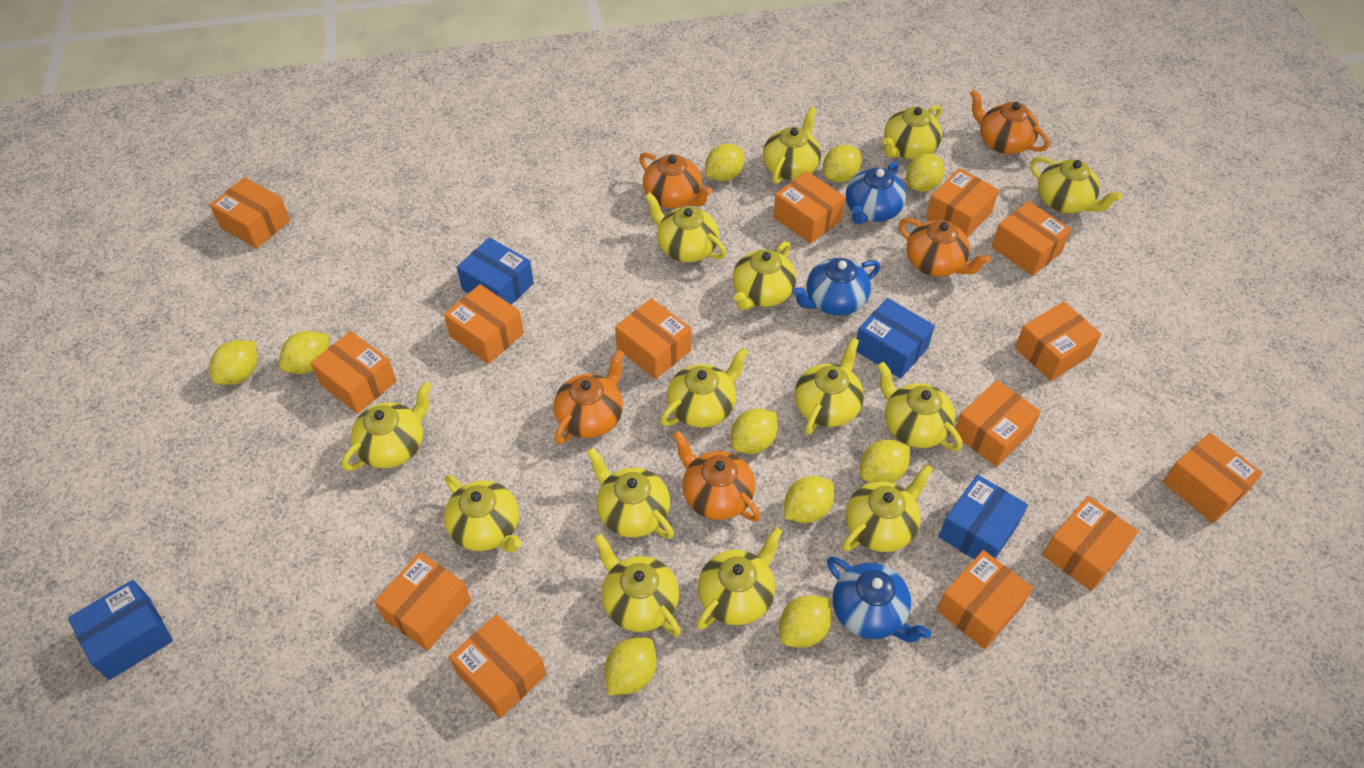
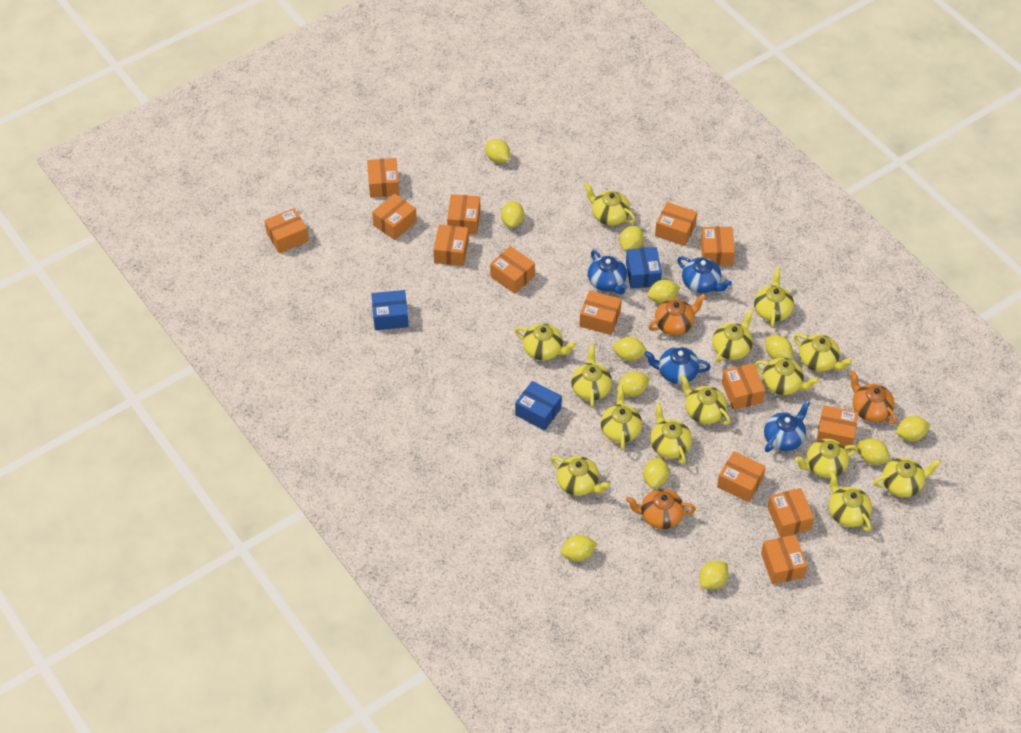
blue box: [68,580,173,680] [457,237,534,305] [856,298,935,379] [939,475,1028,559] = 4 -> [371,290,409,330] [515,381,562,431] [626,247,662,289] = 3
blue teapot: [792,258,880,316] [827,556,931,642] [846,161,906,224] = 3 -> [588,250,628,294] [644,347,711,384] [677,256,732,293] [764,401,810,452] = 4
orange teapot: [554,349,624,444] [639,152,712,208] [673,431,761,522] [899,218,991,277] [970,89,1050,154] = 5 -> [626,489,696,529] [648,293,706,335] [850,370,897,424] = 3
yellow lemon: [210,340,257,385] [279,331,329,374] [604,637,657,695] [705,144,744,181] [731,408,778,454] [779,595,832,648] [784,476,834,523] [823,145,862,182] [860,439,910,483] [906,153,945,192] = 10 -> [486,139,510,163] [501,201,524,228] [561,535,597,562] [613,337,647,361] [616,372,649,397] [619,226,644,251] [643,457,669,488] [647,279,680,304] [699,561,728,589] [766,335,793,359] [856,438,890,465] [895,416,930,441] = 12

